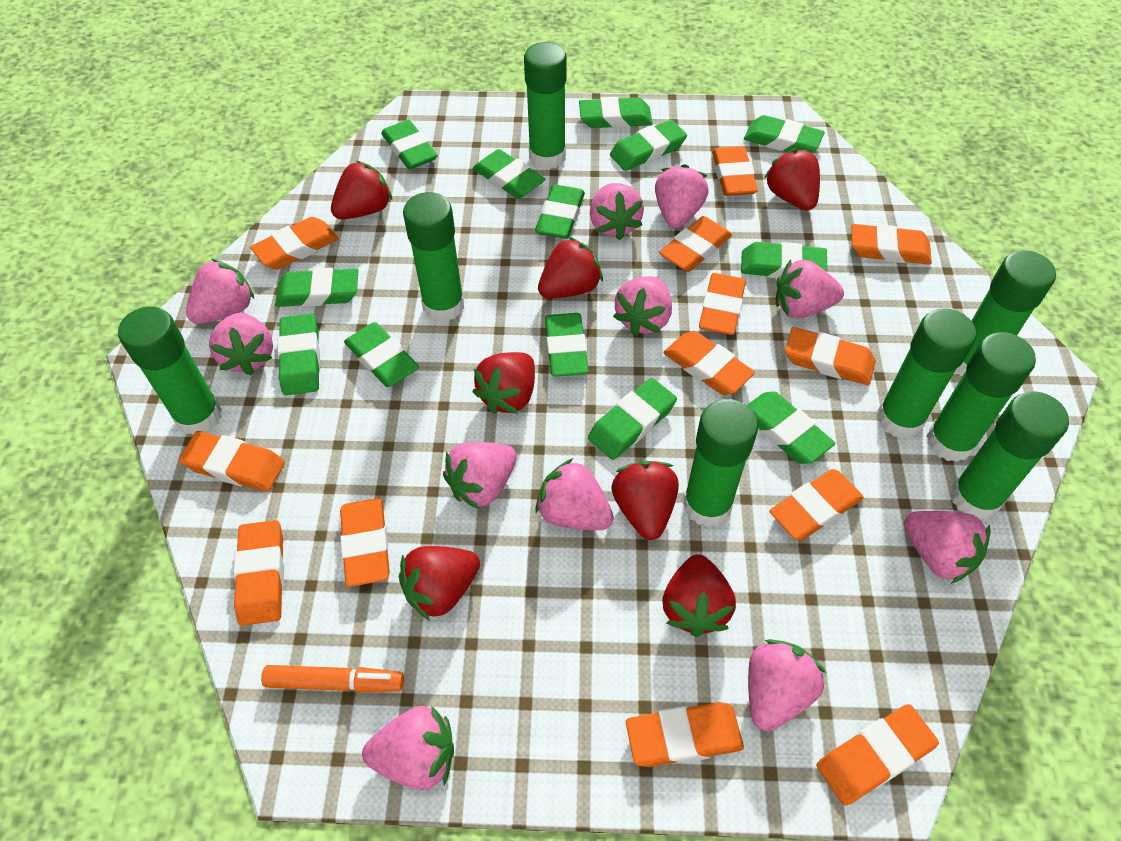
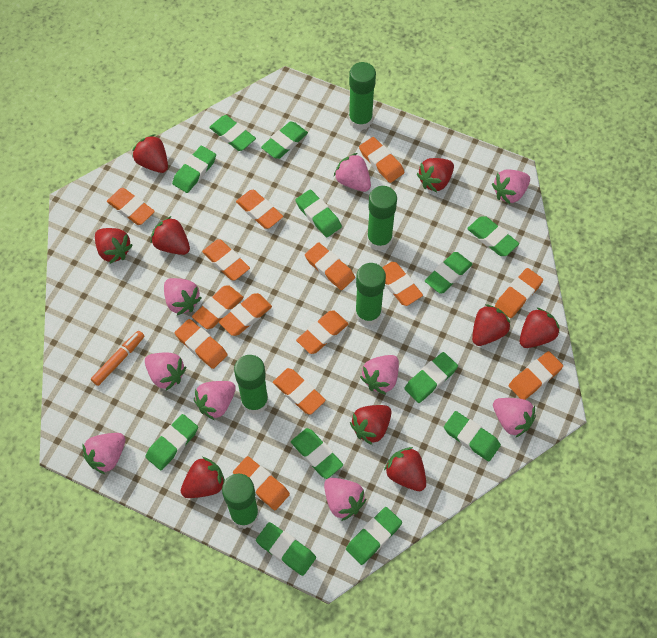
green eraser: [275,268,358,307] [277,313,320,395] [344,322,419,387] [381,120,438,170] [473,149,545,199] [535,184,585,239] [545,313,589,377] [579,97,653,128] [588,378,677,460] [610,120,687,171] [741,242,828,278] [744,115,825,153] [747,392,835,464] = 13 -> [146,414,198,470] [172,146,216,193] [209,115,256,151] [256,522,316,576] [261,122,308,159] [291,428,343,479] [295,189,342,237] [346,507,402,565] [404,352,458,403] [425,252,472,294] [444,411,501,461] [467,216,519,256] = 12
green glue stick: [118,307,222,435] [403,192,464,322] [524,42,567,169] [683,399,758,527] [877,308,976,439] [927,332,1036,462] [950,391,1069,520] [956,250,1056,376] = 8 -> [222,474,259,529] [234,355,269,415] [349,62,376,130] [355,263,386,326] [367,186,397,251] = 5
orange eraser: [179,431,285,492] [234,520,284,626] [250,217,339,269] [340,498,390,587] [626,702,744,767] [659,216,732,272] [663,331,755,395] [699,273,746,335] [712,146,758,196] [769,469,864,541] [785,327,876,385] [817,704,939,806] [851,224,932,265] = 13 -> [107,188,155,225] [175,319,227,369] [192,285,244,329] [202,239,250,281] [219,293,272,336] [233,456,290,510] [236,190,283,229] [273,368,326,415] [296,310,348,354] [305,242,355,290] [359,137,404,183] [382,262,423,306] [495,268,543,318] [509,351,563,400] = 14
pink strawberry: [186,259,255,324] [209,313,273,375] [362,706,454,790] [443,442,517,510] [535,458,614,530] [590,183,644,240] [613,276,672,336] [655,164,709,229] [748,639,827,731] [776,260,844,318] [904,511,991,584] = 11 -> [83,433,125,475] [145,352,186,391] [164,278,202,315] [194,381,236,420] [324,478,366,521] [334,153,371,192] [360,355,399,395] [492,170,530,204] [493,398,536,437] = 9
red strawberry: [331,160,392,219] [399,546,480,621] [472,352,535,414] [538,237,603,299] [611,461,679,540] [663,554,736,637] [765,148,820,210] = 7 -> [95,228,133,264] [132,134,168,173] [151,216,190,255] [181,457,225,498] [350,405,392,445] [384,447,426,491] [417,158,454,192] [472,304,510,346] [520,307,560,348] = 9

